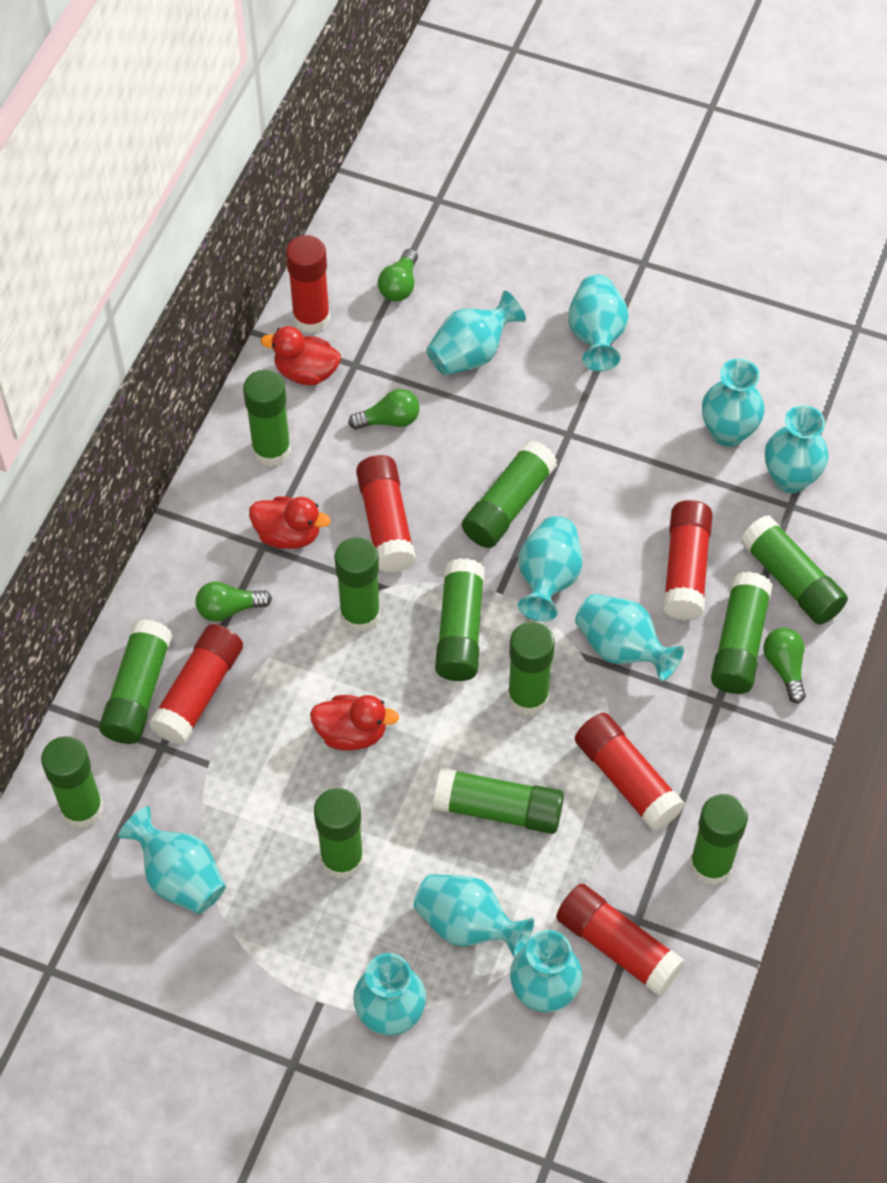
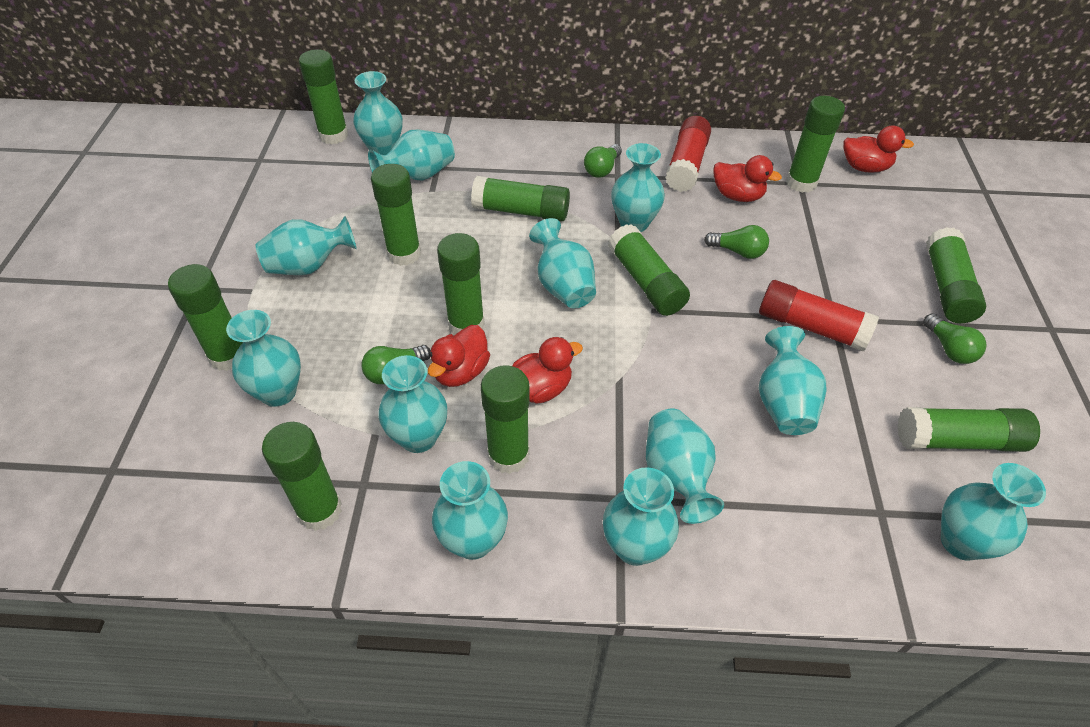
green glue stick: [41,736,103,828] [99,619,172,744] [243,370,291,467] [314,788,363,879] [334,537,380,632] [433,768,564,834] [435,558,485,681] [462,440,557,548] [508,622,555,715] [690,794,748,885] [711,571,773,694] [740,515,848,625] = 12 -> [168,264,243,371] [262,422,342,531] [299,49,348,145] [371,164,421,266] [437,233,485,335] [471,176,570,222] [481,365,530,474] [608,224,690,316] [786,96,845,193] [897,407,1040,452] [926,227,986,323] = 11
red duck: [249,496,331,549] [261,326,341,385] [310,695,399,751] = 3 -> [428,325,490,387] [512,337,583,404] [713,155,782,202] [843,125,914,173] = 4
red glue stick: [149,624,243,745] [286,235,330,333] [356,455,416,573] [556,884,685,996] [575,713,685,831] [663,500,713,620] = 6 -> [665,116,711,192] [759,280,879,352] = 2
turquoise vase: [118,806,226,914] [353,953,426,1035] [414,874,534,958] [426,291,526,376] [510,930,582,1012] [518,516,583,621] [568,275,629,371] [575,594,684,681] [702,359,765,447] [765,405,829,493] = 10 -> [226,310,301,407] [256,216,357,275] [353,71,403,155] [368,129,455,180] [378,355,447,453] [432,461,508,560] [529,218,596,308] [603,467,679,566] [611,143,665,232] [646,409,724,524] [759,326,826,435] [941,463,1046,561] = 12

